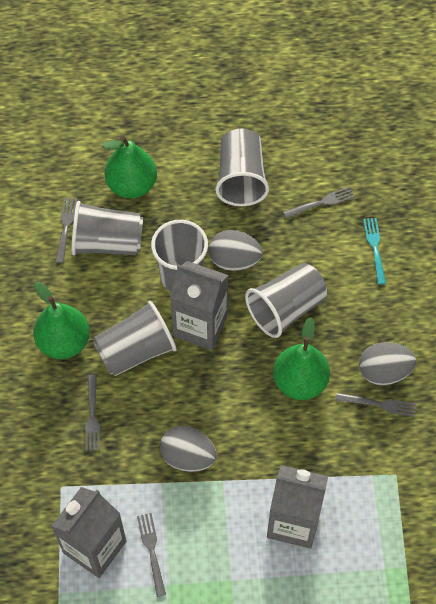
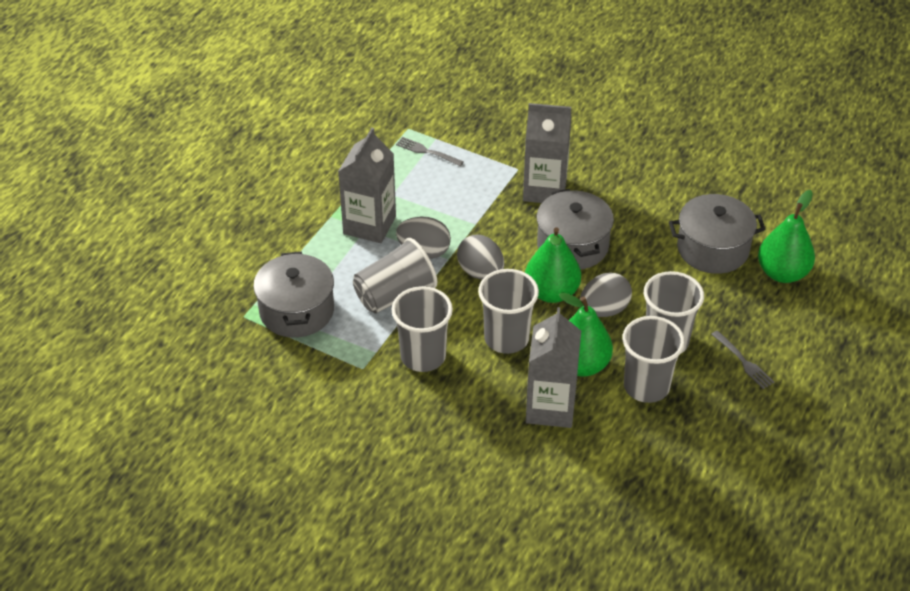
grey fork: [56,198,77,263] [85,375,100,451] [137,513,166,597] [283,187,355,218] [336,393,416,417] = 5 -> [396,137,464,166] [711,330,774,389] = 2
grey pot: none = 0 -> [253,252,334,338] [537,189,614,270] [669,194,766,274] = 3
turquoise fork: [363,218,386,285] = 1 -> none = 0

